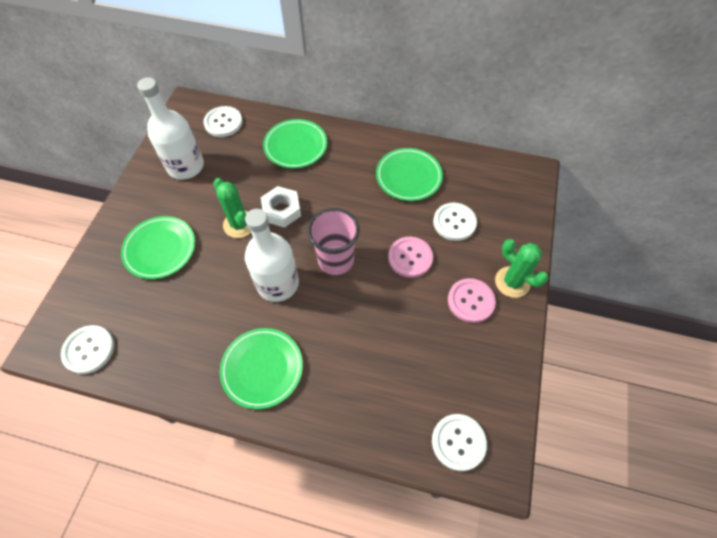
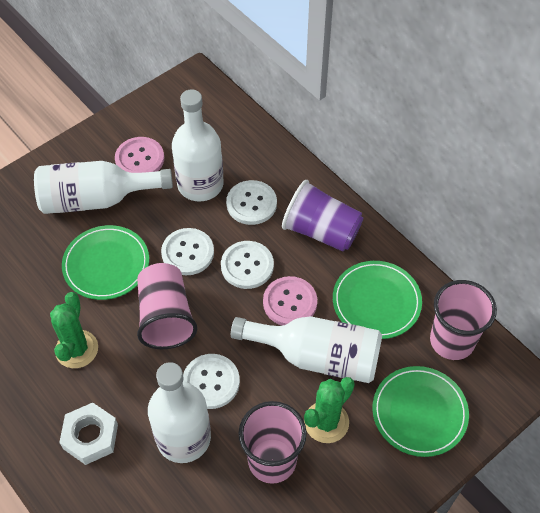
green plate: [121,216,195,279] [220,328,303,409] [263,119,327,168] [376,148,443,201] = 4 -> [62,225,149,300] [333,261,422,339] [372,366,469,457] = 3
pink cup: [307,208,360,275] = 1 -> [137,263,198,349] [239,401,307,484] [430,280,497,360] = 3
purple cup: none = 0 -> [282,180,363,252] = 1
white bottle: [137,77,204,179] [245,209,299,302] = 2 -> [34,161,173,214] [148,362,211,463] [172,89,224,201] [231,316,382,383] = 4

